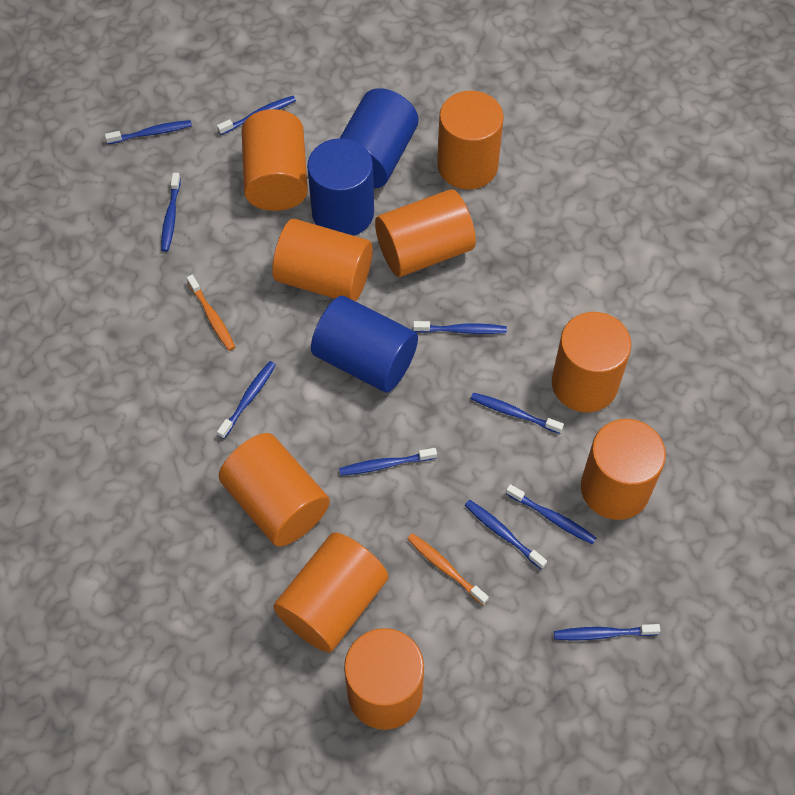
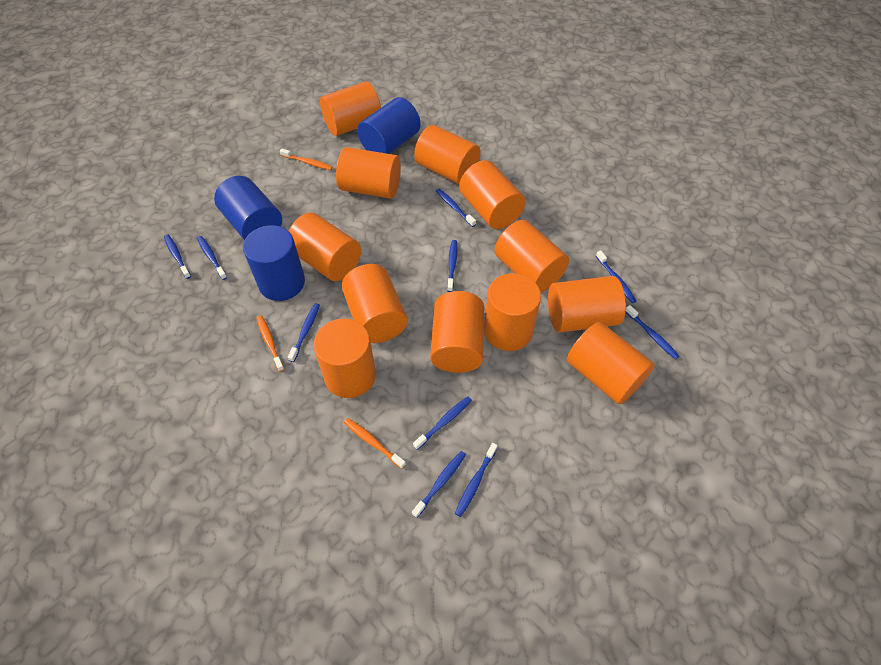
orange cylinder: [219,433,330,547] [242,109,308,211] [272,219,373,302] [273,532,388,652] [344,628,424,730] [375,189,476,277] [437,91,504,190] [552,312,631,412] [581,419,666,520] = 9 -> [289,213,361,281] [314,319,376,398] [320,81,381,136] [336,147,401,199] [341,264,408,343] [414,125,481,184] [430,291,484,373] [459,160,526,229] [484,273,541,351] [494,220,569,292] [548,276,626,333] [567,322,655,404] = 12
orange toothbrush: [187,275,235,351] [407,533,489,605] = 2 -> [257,316,284,372] [280,149,333,170] [344,418,406,469] = 3

